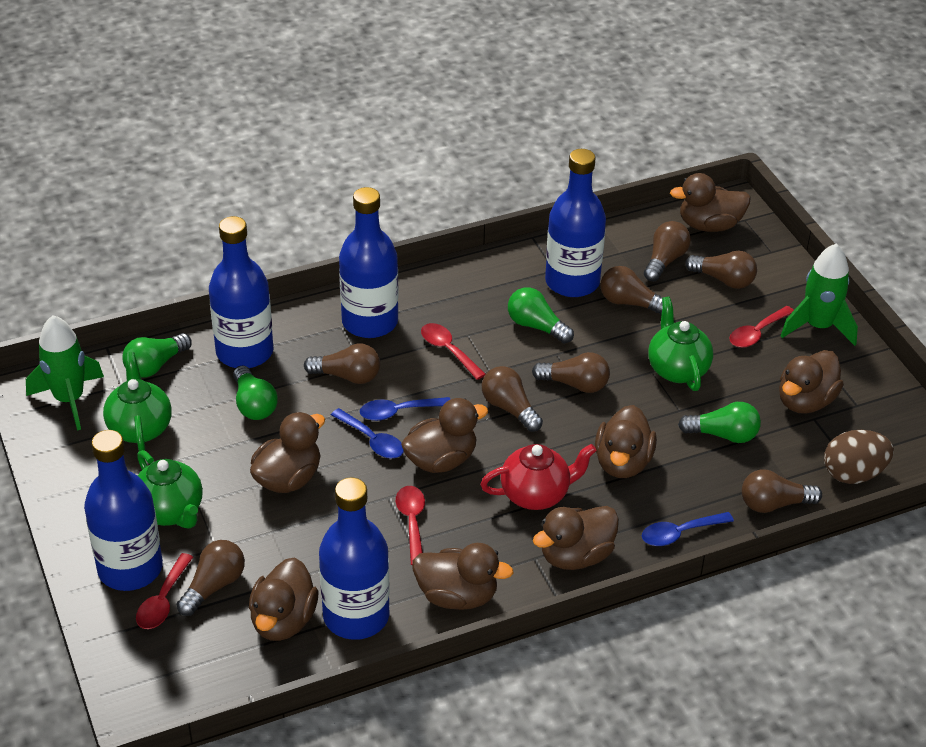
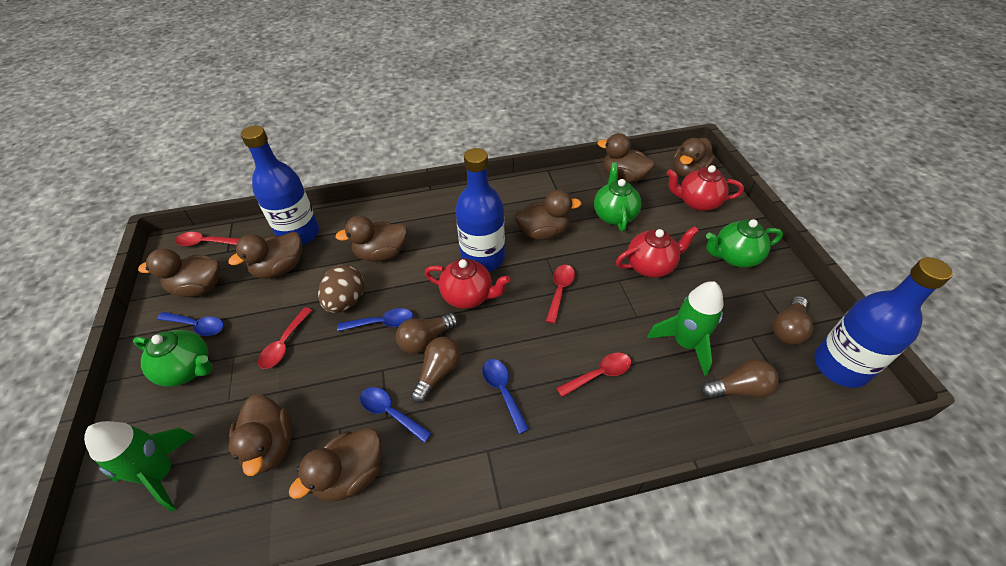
blue bottle: [84,430,163,591] [209,216,274,368] [319,477,390,640] [339,187,399,338] [545,149,606,297] = 5 -> [241,125,319,245] [455,148,505,272] [814,257,953,388] = 3
blue spoon: [331,408,404,459] [360,397,450,421] [642,512,734,546] = 3 -> [157,312,224,336] [337,308,413,332] [360,387,432,443] [482,359,529,434] = 4
brown light bulb: [176,540,245,616] [304,344,380,384] [482,366,543,432] [532,352,610,393] [600,266,663,315] [644,221,691,281] [685,251,757,289] [742,469,822,513] = 8 -> [396,313,458,354] [411,337,461,403] [701,359,779,399] [773,296,814,345] = 4
green light bulb: [122,333,192,377] [233,366,278,420] [508,287,574,343] [678,402,761,443] = 4 -> none = 0
red teapot: [480,444,596,510] = 1 -> [425,258,511,309] [616,226,699,278] [667,165,744,211] = 3

